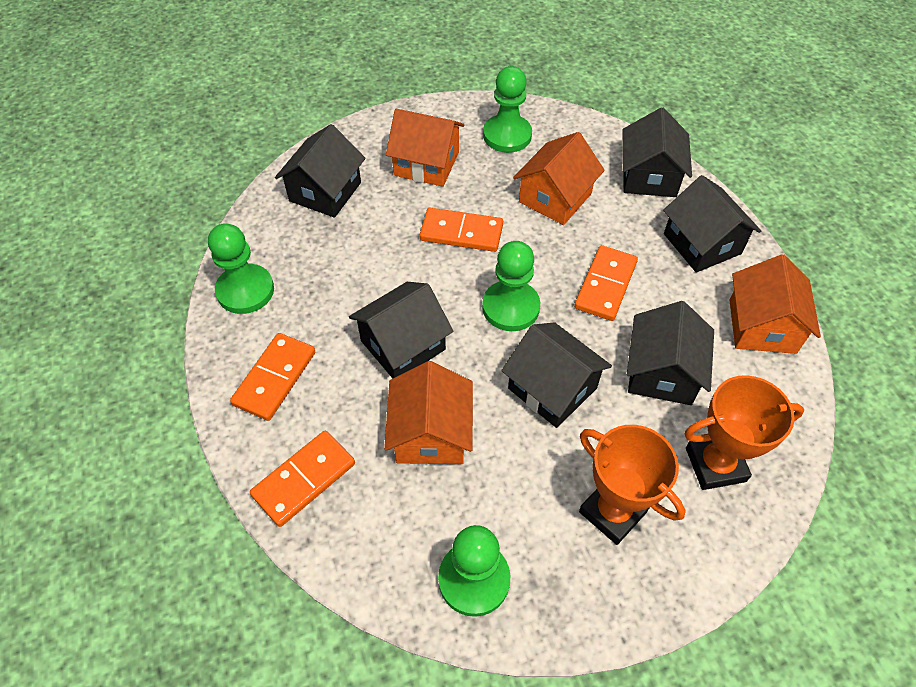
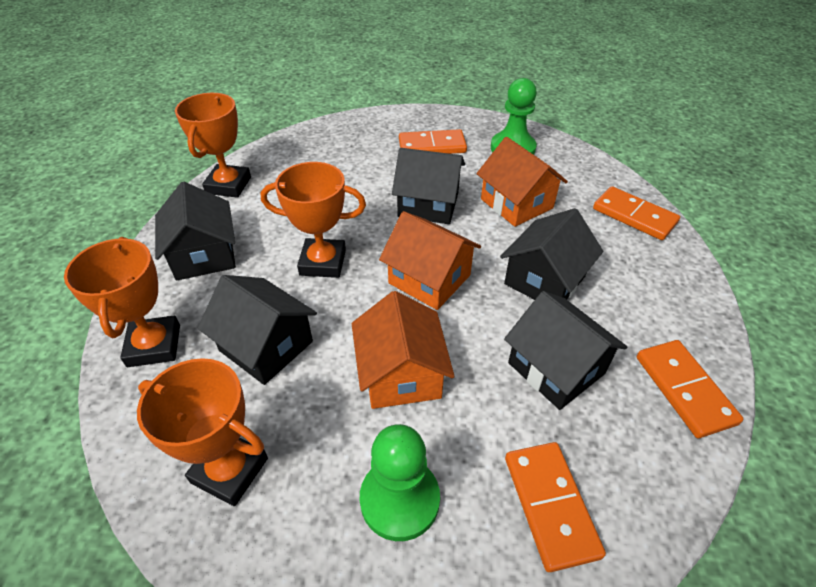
black house: [275,124,365,218] [349,282,453,378] [501,322,612,428] [622,107,692,197] [627,301,714,405] [663,175,761,272] = 6 -> [155,182,236,281] [198,275,317,385] [392,148,465,224] [500,208,603,300] [504,291,627,410] = 5
green pawn: [208,223,274,314] [438,525,510,617] [482,241,540,331] [483,66,532,153] = 4 -> [360,424,440,541] [491,78,537,155] = 2
orange house: [384,361,473,464] [386,109,464,187] [513,132,605,225] [730,254,821,354] = 4 -> [352,291,455,409] [379,211,481,310] [477,137,568,227] = 3
orange trophy: [579,425,685,545] [684,375,804,490] = 2 -> [64,237,180,367] [137,358,268,506] [175,93,251,198] [261,162,366,278] = 4

